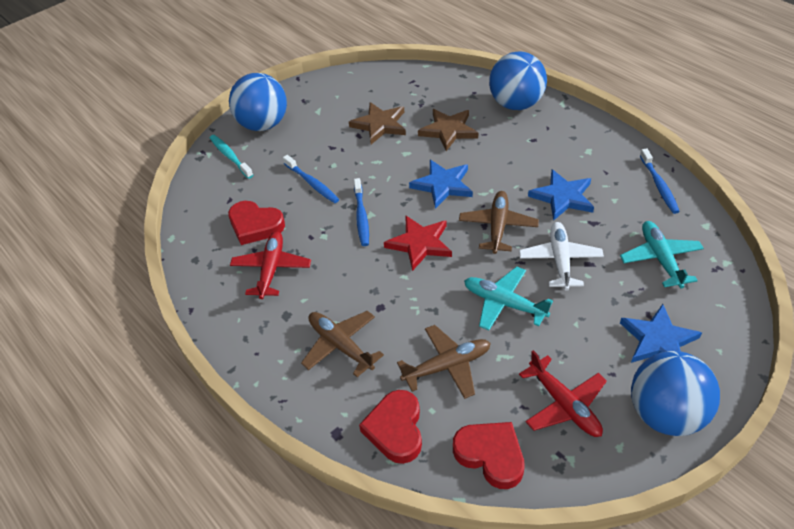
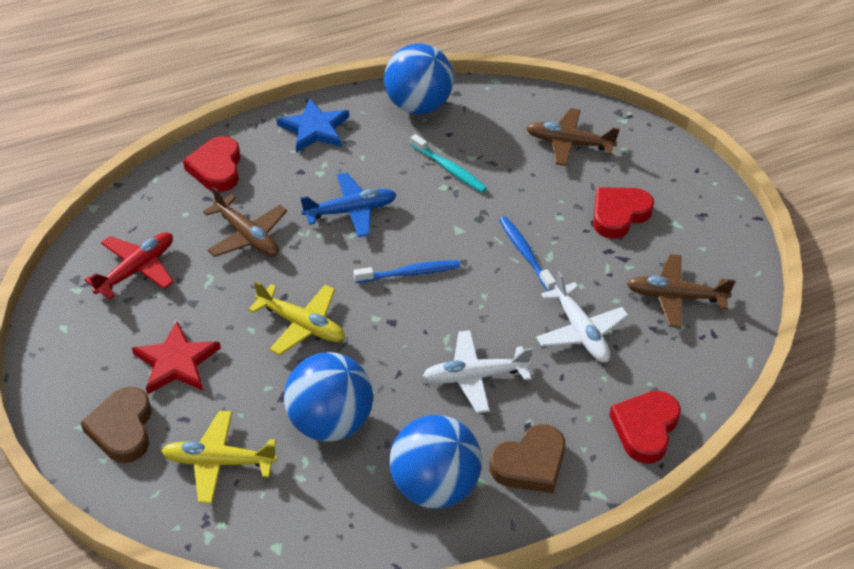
blue plane: none = 0 -> [300,173,397,237] = 1
blue star: [409,160,473,209] [528,169,594,221] [620,304,702,363] = 3 -> [277,98,349,153] = 1
blue toothbrush: [283,155,339,203] [354,178,369,246] [640,148,680,214] = 3 -> [354,260,460,283] [499,216,556,291] = 2
brown heart: none = 0 -> [80,387,152,463] [489,424,566,493] = 2
brown star: [349,102,406,144] [418,109,478,151] = 2 -> none = 0
red plane: [230,231,311,299] [519,350,607,437] = 2 -> [84,232,174,299] = 1
turquoise plane: [464,266,553,330] [620,221,704,288] = 2 -> none = 0
white plane: [519,222,604,291] = 1 -> [423,330,533,413] [536,271,628,362] = 2
yellow plane: none = 0 -> [161,410,277,504] [248,281,345,355] = 2

